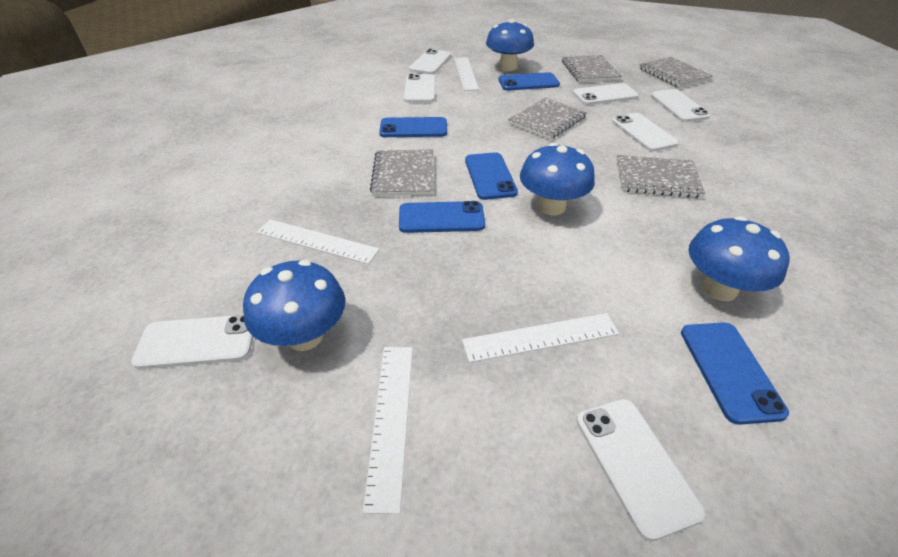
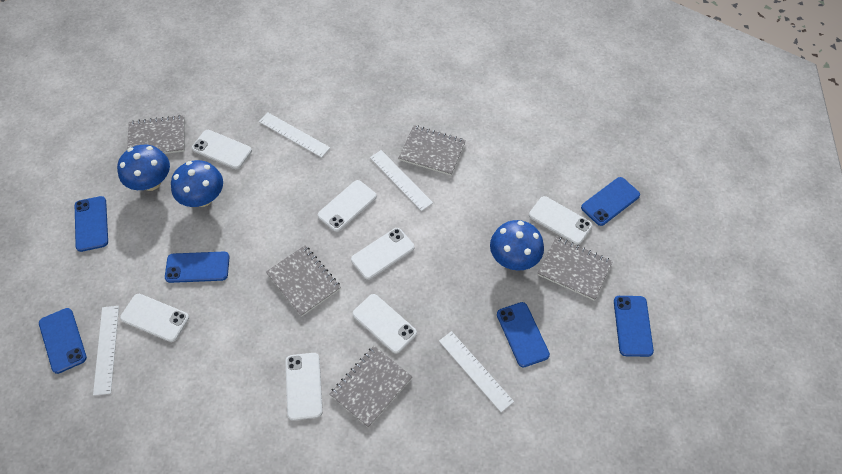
blue mushroom: [243,260,345,351] [486,19,534,71] [520,143,595,215] [688,216,790,301] = 4 -> [117,145,170,191] [171,160,223,207] [490,220,544,271] = 3
blue phone: [379,117,447,137] [399,201,485,233] [465,152,518,200] [498,72,560,91] [681,322,789,425] = 5 -> [39,308,87,374] [75,196,108,252] [165,252,230,283] [497,302,550,367] [581,177,640,226] [614,296,654,357] = 6

